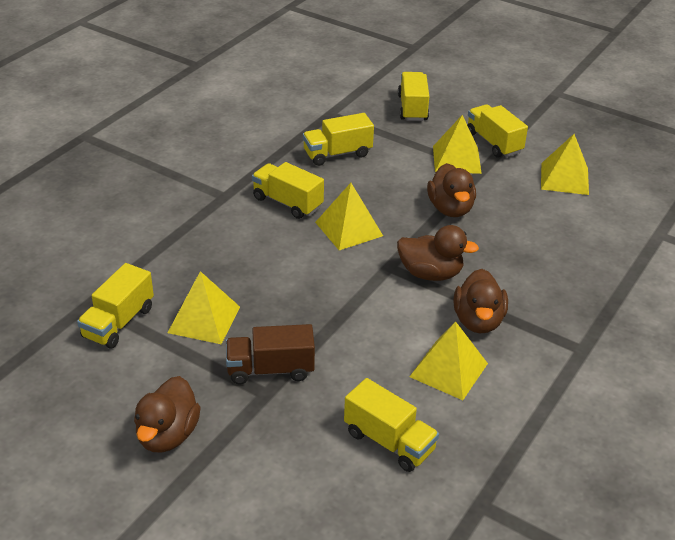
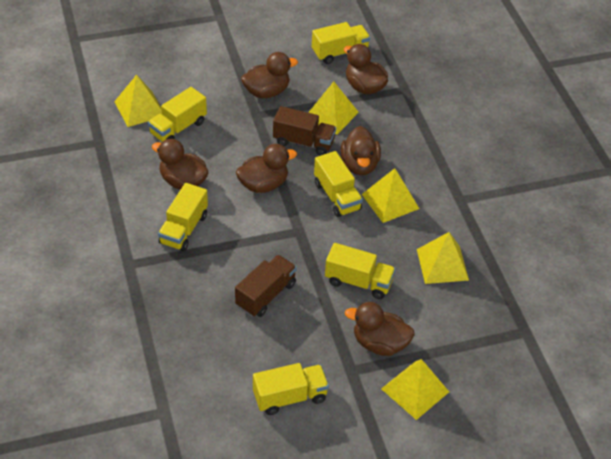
brown duck: [134,376,201,453] [397,225,479,281] [427,163,476,217] [454,269,508,333] = 4 -> [152,139,209,190] [236,144,297,193] [241,52,298,98] [341,126,381,175] [344,44,388,94] [345,302,415,356] = 6
brown truck: [226,324,315,385] = 1 -> [235,255,297,317] [273,106,336,156] = 2

